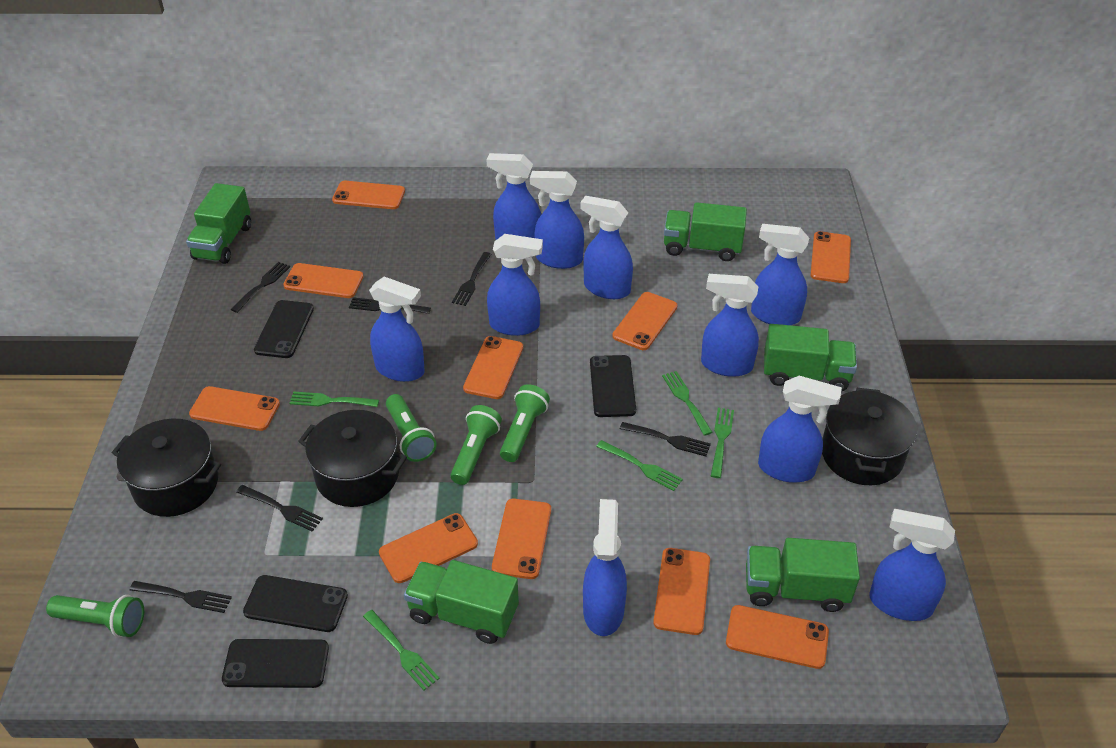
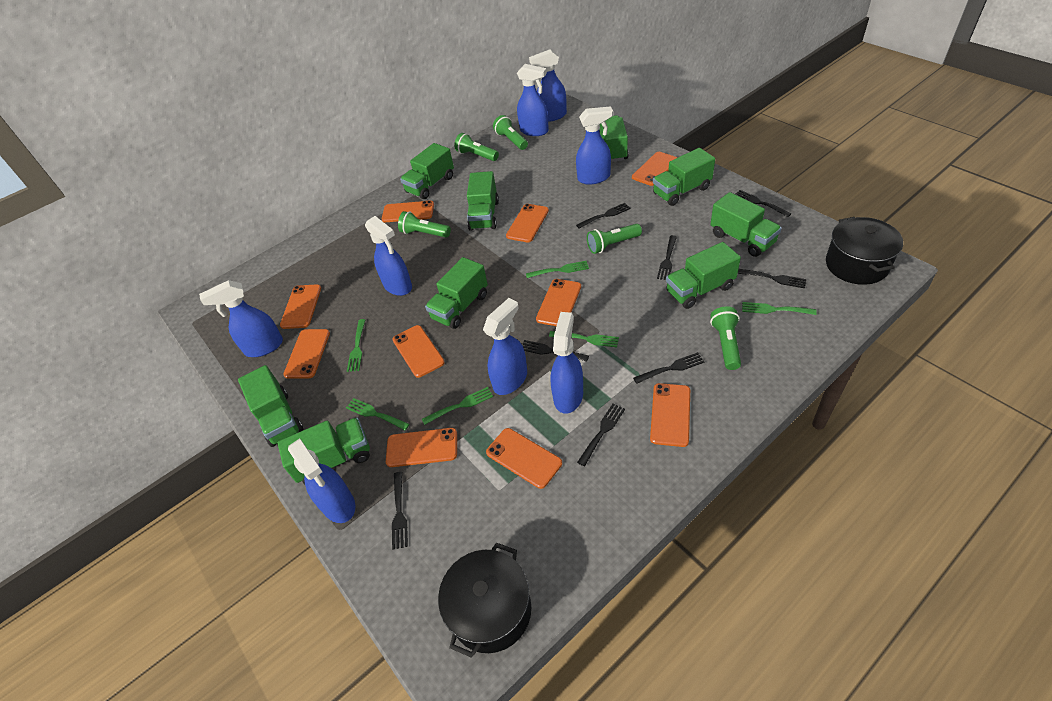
black fork: [129,581,232,613] [231,262,290,313] [236,485,323,532] [349,297,431,314] [452,252,491,306] [620,422,711,457] = 6 -> [392,472,408,550] [522,340,589,362] [576,203,631,229] [577,404,625,466] [633,352,704,384] [657,235,677,280] [735,190,792,217] [738,269,806,288] = 8
black phone: [222,639,329,688] [243,575,348,632] [254,300,314,358] [590,355,636,417] = 4 -> none = 0
black pot: [112,419,221,517] [298,410,407,507] [822,388,917,485] = 3 -> [438,543,531,658] [826,217,903,285] = 2
blue spray bottle: [369,277,425,382] [487,153,541,240] [487,234,543,336] [530,171,584,269] [580,196,633,299] [583,499,627,636] [701,274,759,377] [751,224,809,325] [758,376,842,483] [870,509,955,621] = 10 -> [199,280,283,357] [288,439,355,523] [365,216,412,296] [483,298,527,395] [517,64,549,136] [529,49,567,122] [551,312,583,414] [576,106,613,184] = 8
green flashlight: [46,595,144,637] [386,394,437,462] [450,405,502,485] [500,384,550,462] = 4 -> [398,211,451,238] [454,133,499,161] [493,115,528,150] [587,224,642,254] [710,306,741,370] = 5
green fork: [289,392,379,407] [363,610,440,690] [596,440,683,491] [662,371,713,436] [711,408,734,478] = 5 -> [346,398,410,430] [347,319,365,372] [422,387,493,425] [526,261,589,278] [549,331,619,347] [742,302,817,315] = 6
green truck: [186,183,251,264] [404,560,519,644] [664,202,747,261] [746,538,860,612] [764,324,857,392] = 5 -> [238,365,303,447] [277,418,370,484] [400,143,454,199] [425,257,488,329] [467,171,499,231] [599,115,629,162] [653,148,715,206] [666,242,741,309] [710,192,782,257] = 9

